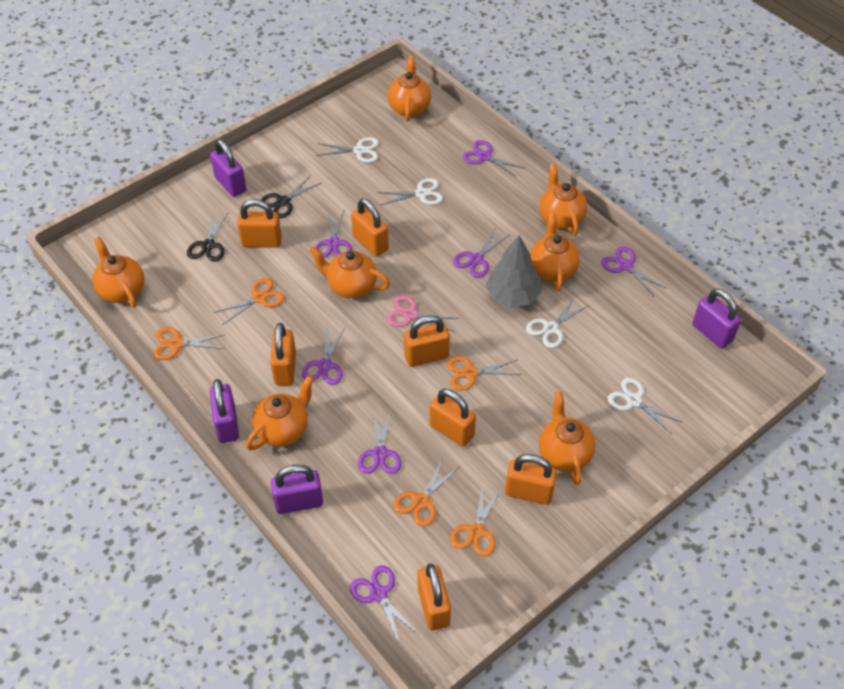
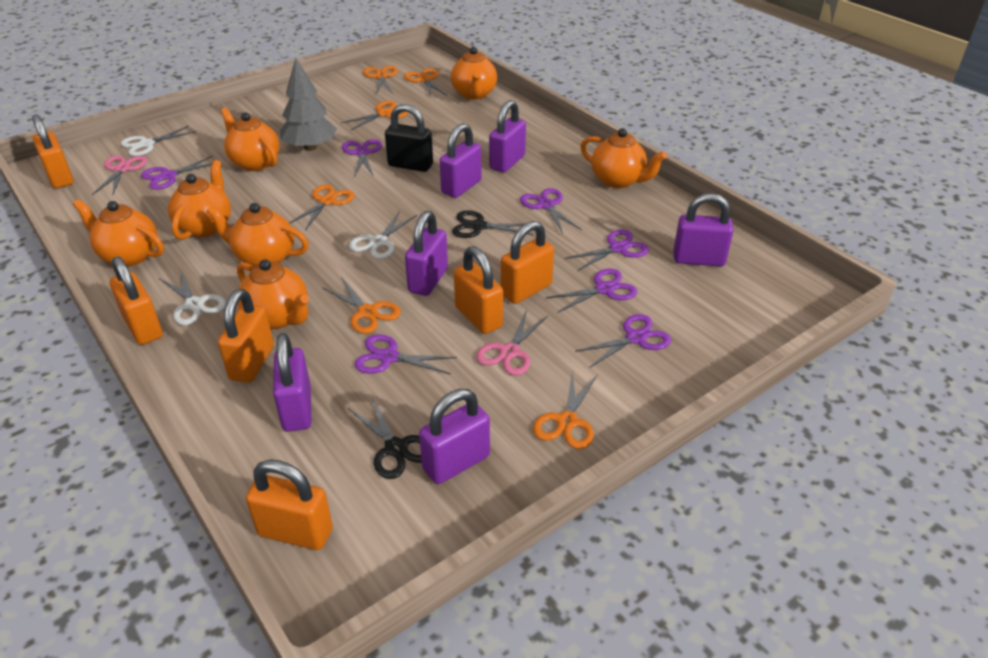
black padlock: none = 0 -> [385,104,433,172] = 1
orange padlock: [237,199,282,248] [270,323,296,385] [351,198,389,257] [404,315,450,367] [418,563,451,630] [430,389,476,447] [505,454,557,505] = 7 -> [32,114,74,188] [109,256,163,345] [218,289,274,383] [246,459,333,550] [454,246,503,334] [501,221,554,304] = 6
orange scissors: [153,327,226,360] [213,278,285,325] [394,458,459,527] [447,356,521,391] [450,483,502,557] = 5 -> [289,185,355,230] [322,277,401,334] [341,101,408,130] [363,66,398,94] [404,69,447,96] [533,370,598,449] = 6
pink scissors: [386,296,459,332] = 1 -> [92,156,147,195] [476,310,549,376] = 2
purple padlock: [210,139,247,197] [210,379,239,443] [271,465,323,514] [692,289,741,349] = 4 -> [273,333,311,432] [405,211,448,296] [419,389,490,484] [440,123,482,198] [489,100,526,172] [673,193,734,267] = 6
white scissors: [317,137,379,163] [377,178,443,205] [526,297,589,348] [608,378,681,434] = 4 -> [120,126,196,156] [159,269,226,326] [349,211,417,259] = 3

